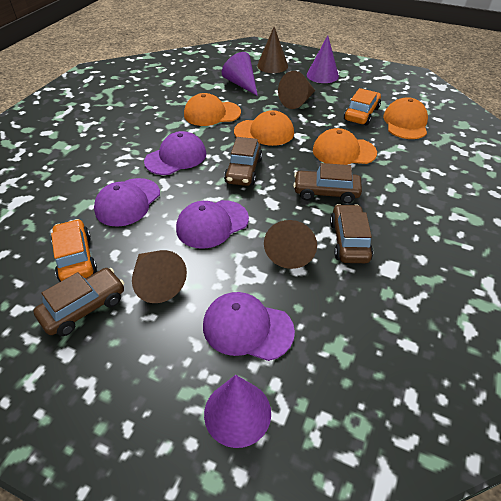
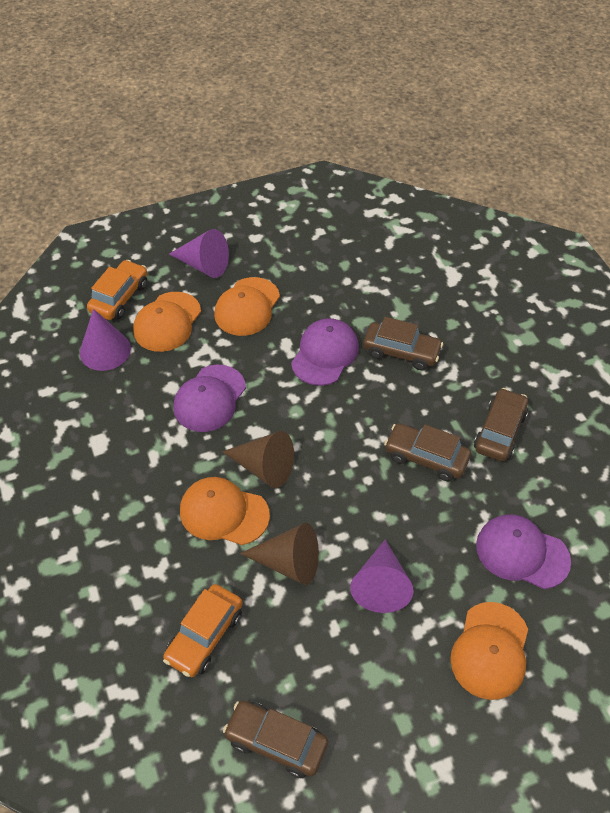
brown cone: [132,250,187,303] [257,27,288,73] [264,220,317,269] [278,71,315,109] = 4 -> [222,431,294,488] [240,523,319,585] = 2
purple cap: [94,178,160,227] [144,131,206,175] [176,200,249,249] [203,292,295,361] = 4 -> [173,365,246,432] [291,318,359,386] [476,514,571,589] = 3

